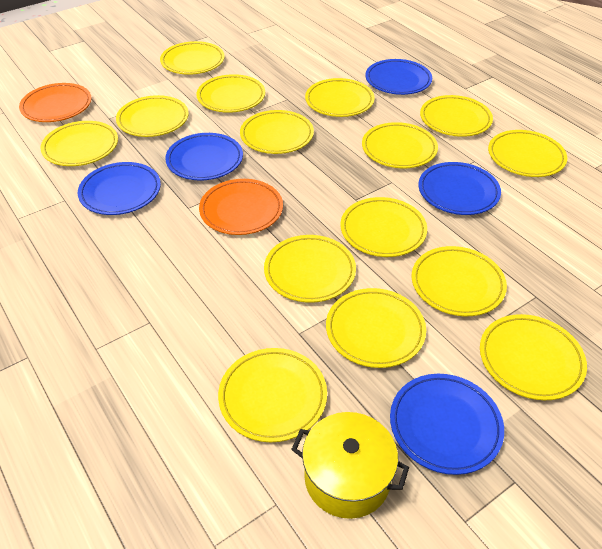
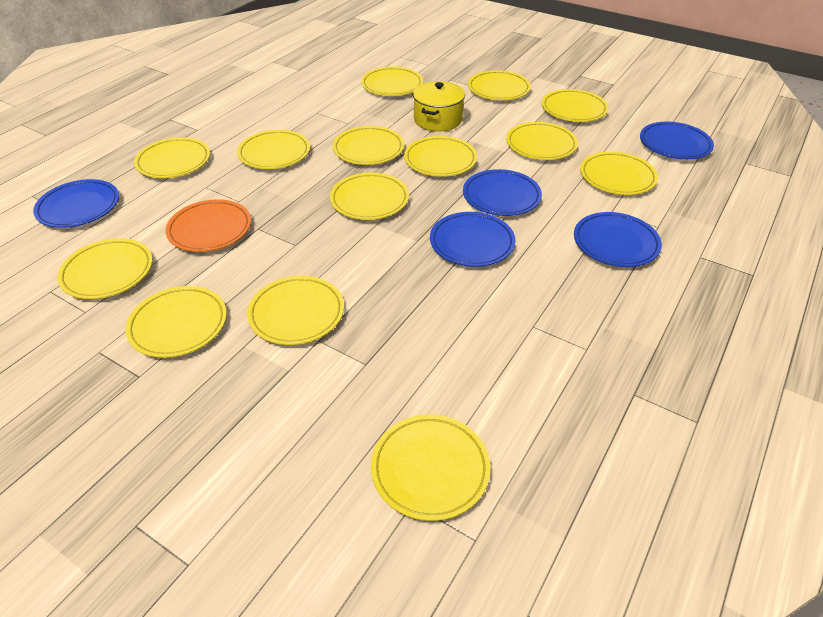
orange plate: [19,83,92,122] [199,179,283,235] = 2 -> [166,199,251,252] = 1
yellow plate: [40,121,118,166] [116,95,189,137] [160,41,224,75] [196,74,265,113] [218,348,327,442] [240,110,314,154] [264,235,356,303] [305,78,374,117] [326,288,426,368] [340,197,427,257] [362,122,438,168] [412,246,507,316] [420,95,493,137] [480,314,587,400] [488,130,567,177] = 15 -> [57,238,153,299] [125,286,227,358] [134,137,210,178] [237,130,310,169] [247,276,344,345] [330,173,409,220] [333,126,404,165] [361,67,423,96] [371,415,490,521] [404,136,477,177] [468,70,531,100] [506,122,578,160] [542,89,608,122] [580,152,658,195] = 14

